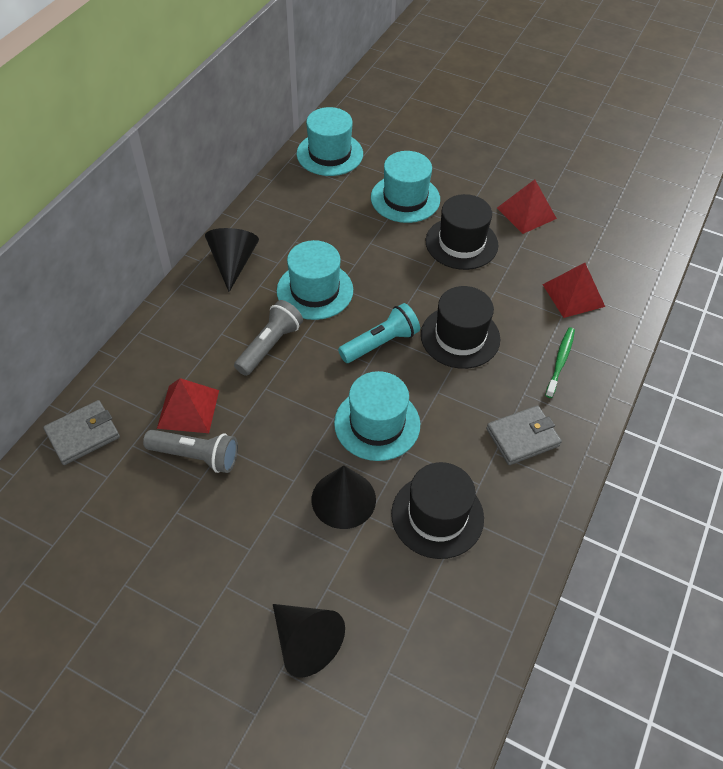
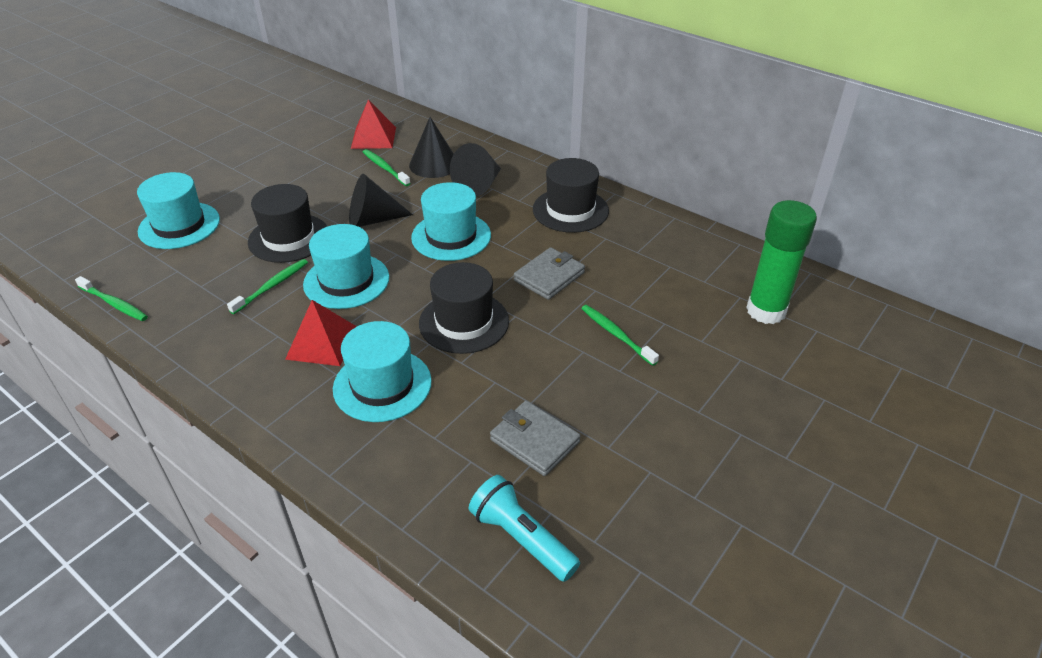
green glue stick: none = 0 -> [746,200,817,324] = 1
green toothbrush: [545,327,575,398] = 1 -> [75,276,148,321] [227,259,308,314] [363,149,411,186] [581,305,659,366] = 4
grey flashlight: [143,430,238,473] [234,300,303,376] = 2 -> none = 0
red pyramid: [157,378,219,433] [497,179,557,234] [542,263,605,318] = 3 -> [285,300,357,366] [351,99,396,149] = 2

